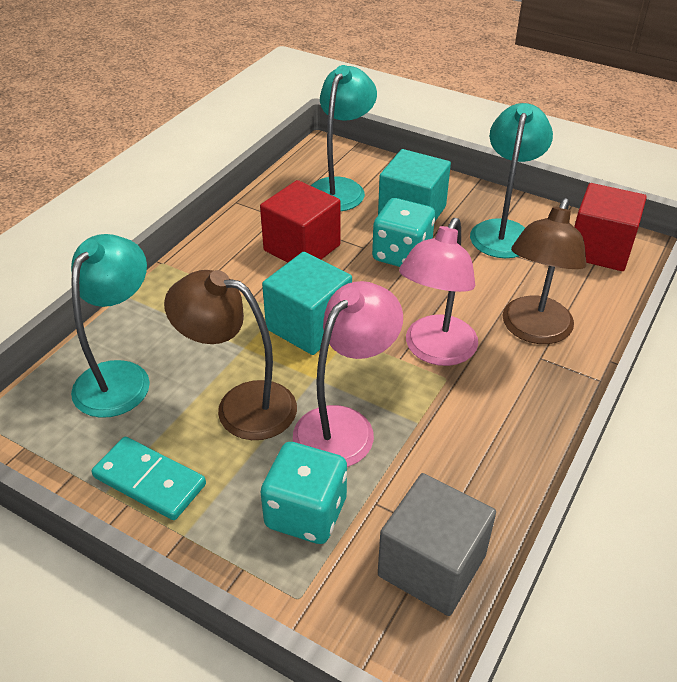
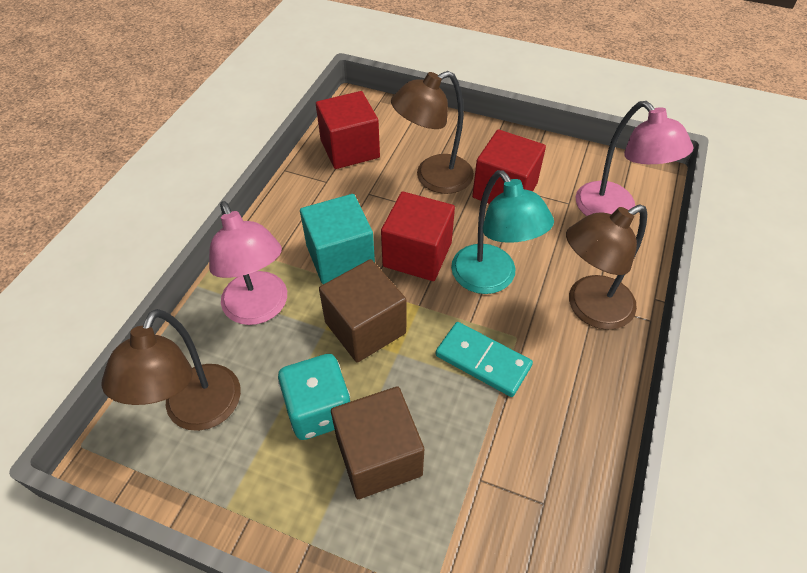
brown cube: none = 0 -> [319,259,406,363] [331,387,424,499] = 2
brown lamp: [164,270,297,440] [503,198,587,344] = 2 -> [102,309,241,431] [391,71,474,194] [566,204,647,330] = 3
grey cube: [378,473,496,616] = 1 -> none = 0
red cube: [260,180,340,263] [574,183,647,271] = 2 -> [316,91,380,169] [381,192,455,281] [472,129,546,204] = 3
turquoise cube: [262,252,352,355] [378,149,451,221] = 2 -> [300,194,375,284] = 1
turquoise dice: [260,442,347,544] [372,198,435,267] = 2 -> [278,354,350,440] = 1
turquoise lamp: [71,234,150,418] [311,65,377,211] [470,103,553,258] = 3 -> [451,170,554,294] = 1

